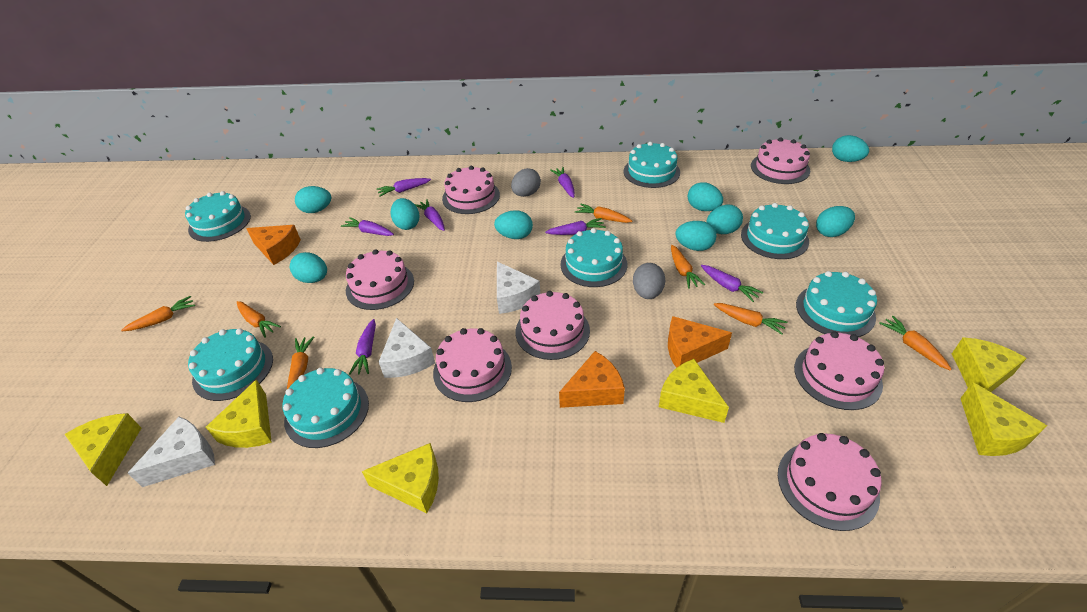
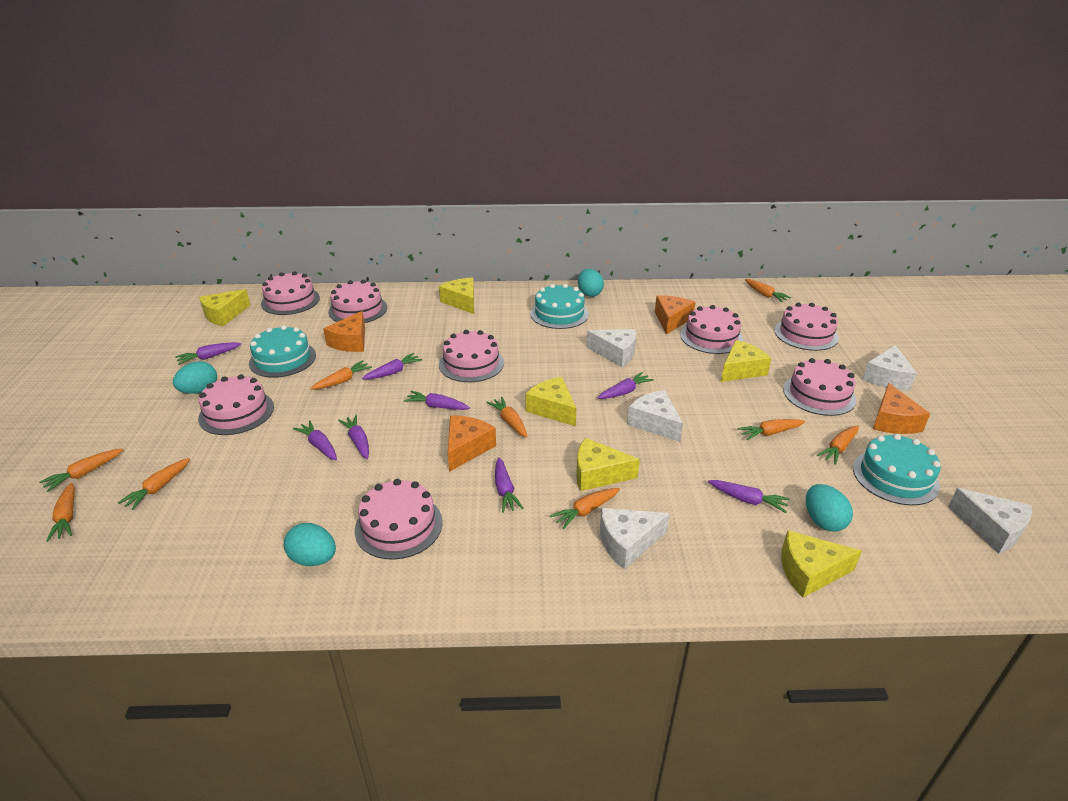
grey egg: [511,168,541,197] [633,263,665,299] = 2 -> none = 0
orange carrot: [121,296,195,331] [237,301,281,338] [287,336,314,389] [575,203,632,223] [671,245,705,289] [714,303,787,335] [879,316,952,371] = 7 -> [39,448,124,492] [46,483,75,542] [118,458,190,510] [310,360,372,390] [486,397,527,438] [550,488,620,529] [737,419,805,440] [745,279,791,302] [817,425,859,465] = 9
orange cheese: [246,225,301,265] [559,351,625,408] [668,316,732,368] = 3 -> [323,311,365,352] [448,415,496,472] [655,296,696,334] [873,383,930,434] = 4
pink cake: [346,249,414,310] [433,328,512,402] [442,166,500,214] [516,291,590,360] [751,137,810,184] [778,433,882,531] [794,331,884,410] = 7 -> [198,374,274,435] [261,271,320,315] [328,280,387,323] [355,479,443,560] [439,330,504,382] [680,305,743,354] [774,303,839,351] [783,358,856,416] = 8
purple carrot: [341,217,394,236] [349,319,376,375] [377,178,431,196] [415,199,445,231] [545,218,606,235] [550,167,575,198] [701,265,763,302] = 7 -> [175,342,241,365] [293,421,337,460] [338,415,369,459] [362,353,422,379] [404,391,470,410] [495,457,524,513] [598,372,654,399] [708,480,790,513] = 8
turquoise cake: [185,191,251,242] [188,328,273,401] [283,368,369,448] [560,228,627,287] [624,142,680,188] [741,203,809,259] [796,271,877,337] = 7 -> [249,325,316,378] [530,284,589,329] [853,434,941,505] = 3
turquoise egg: [290,252,327,283] [295,186,331,213] [391,198,419,230] [494,210,533,239] [676,221,716,251] [688,182,723,211] [706,205,743,234] [816,206,855,237] [832,135,869,162] = 9 -> [173,361,217,394] [284,523,336,566] [578,269,604,297] [806,484,853,532] = 4
white cheese: [128,417,215,487] [379,318,435,378] [497,262,540,314] = 3 -> [587,329,636,367] [600,508,670,569] [627,390,683,442] [862,345,917,391] [948,488,1032,554] = 5

